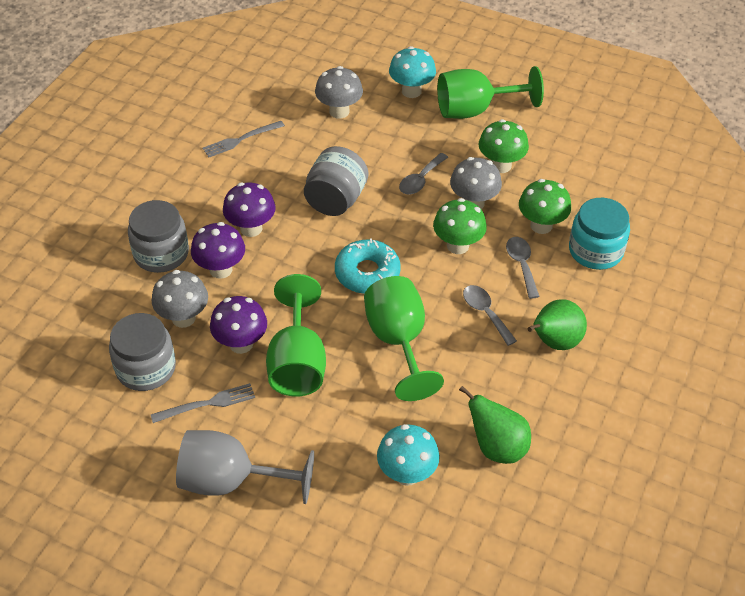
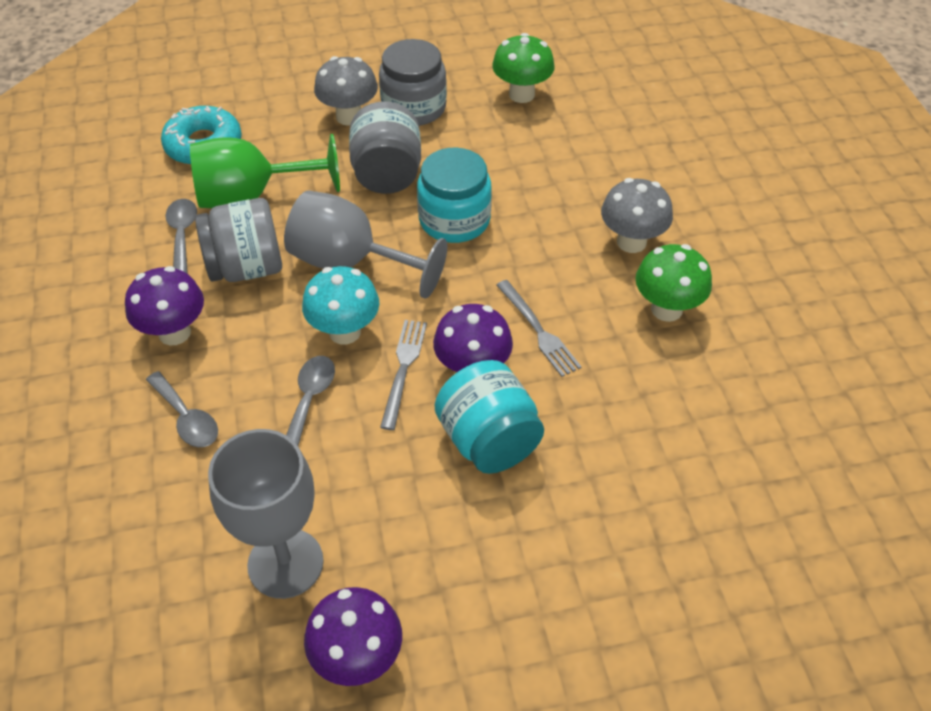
green goblet: [266,274,326,396] [364,276,444,401] [437,66,544,119] = 3 -> [190,134,340,208] = 1
green mushroom: [433,198,487,254] [479,119,529,173] [519,179,571,234] = 3 -> [492,33,555,103] [636,244,712,322] = 2
green pear: [459,386,531,464] [527,300,587,350] = 2 -> none = 0
grey goblet: [176,430,314,504] = 1 -> [208,429,324,599] [284,190,447,299] = 2
grey mushroom: [151,270,208,328] [315,66,363,118] [450,157,502,209] = 3 -> [314,56,378,126] [601,178,673,253] = 2
turquoise jar: [569,198,630,270] = 1 -> [417,148,492,243] [435,360,544,474] = 2
turquoise mushroom: [377,424,440,486] [389,46,436,98] = 2 -> [302,266,380,345] = 1

